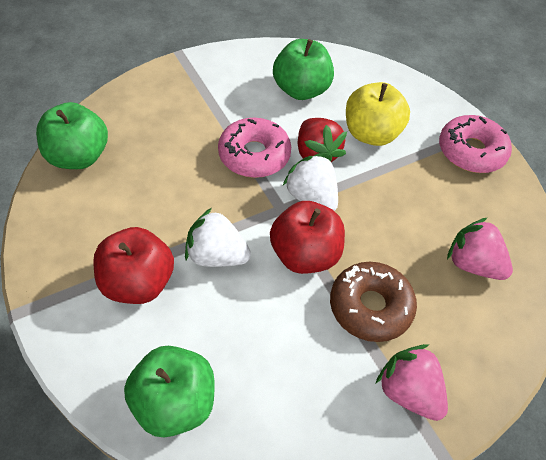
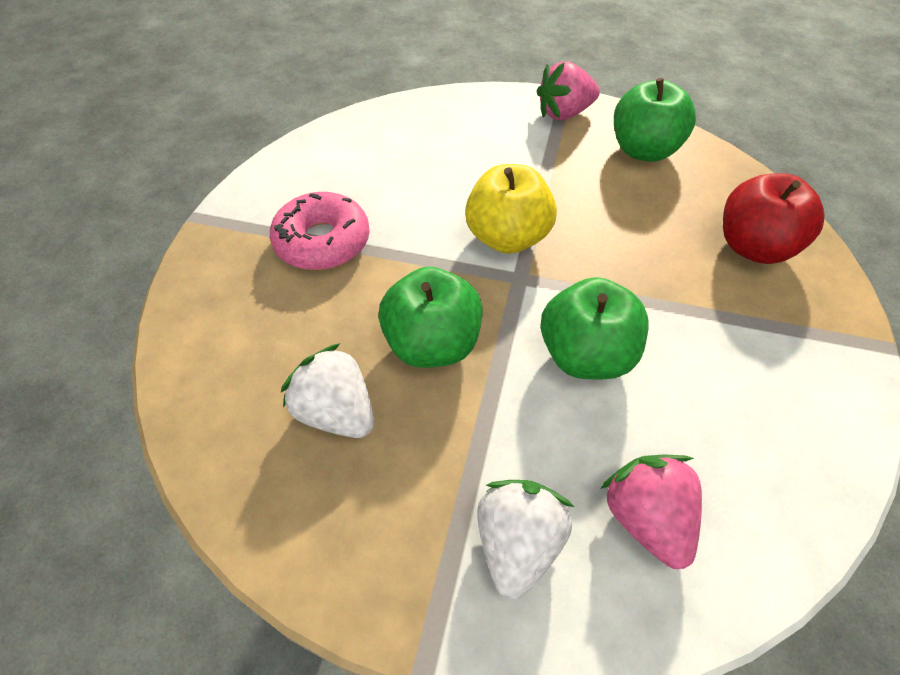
brown donut: [330,262,417,342] = 1 -> none = 0
pink donut: [218,118,291,178] [439,115,512,173] = 2 -> [270,192,370,270] = 1
red apple: [93,227,174,304] [270,201,345,274] = 2 -> [723,173,825,264] = 1
red strawberry: [298,118,347,162] = 1 -> none = 0

